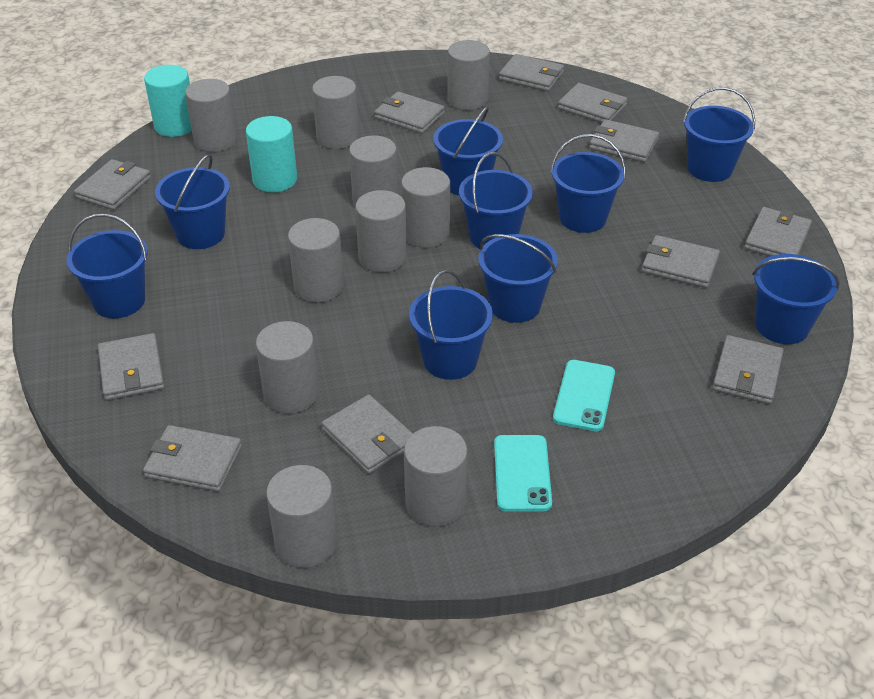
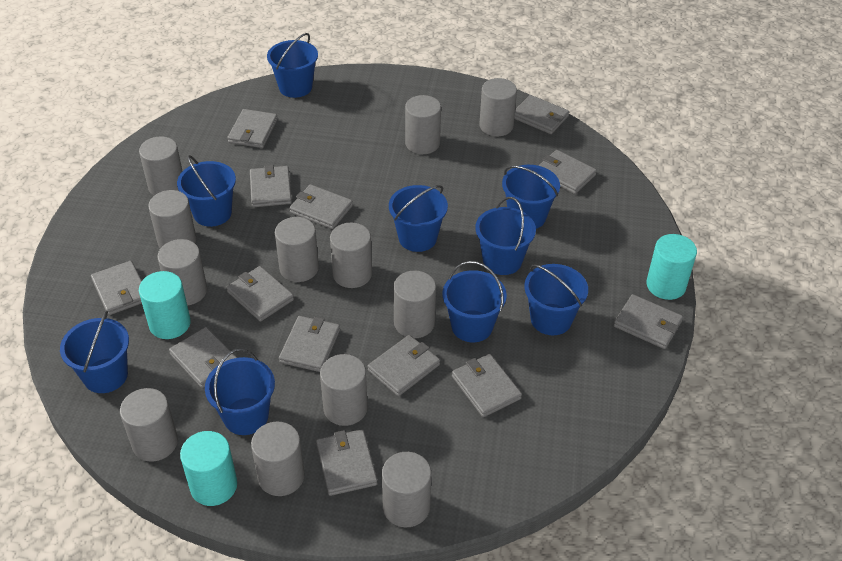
grey cylinder: [185,79,237,152] [256,321,319,414] [266,465,337,568] [288,218,344,303] [312,76,359,149] [349,135,398,205] [355,190,407,273] [401,167,450,248] [404,426,467,527] [447,40,490,110] = 10 -> [120,388,178,461] [139,136,182,196] [148,190,196,248] [157,239,207,306] [251,421,305,496] [275,217,319,282] [320,354,368,426] [330,223,372,288] [382,452,431,527] [393,271,436,338] [405,95,441,154] [479,78,517,136] = 12
grey wallet: [74,159,151,210] [98,333,165,401] [143,425,242,492] [322,394,413,474] [374,91,445,134] [499,54,564,91] [558,83,628,123] [589,119,659,162] [642,235,720,288] [712,335,784,404] [744,207,812,256] = 11 -> [91,261,142,315] [169,327,237,388] [226,266,294,322] [227,109,278,148] [250,165,292,207] [279,316,340,372] [289,184,353,229] [316,429,378,496] [368,335,440,396] [452,354,522,417] [514,95,569,134] [538,150,597,194] [614,294,683,349] = 13
turquoise cylinder: [144,65,192,137] [246,116,297,192] = 2 -> [139,271,191,339] [180,431,237,506] [646,234,697,300] = 3
turquoise phone: [494,435,552,511] [553,360,615,432] = 2 -> none = 0

